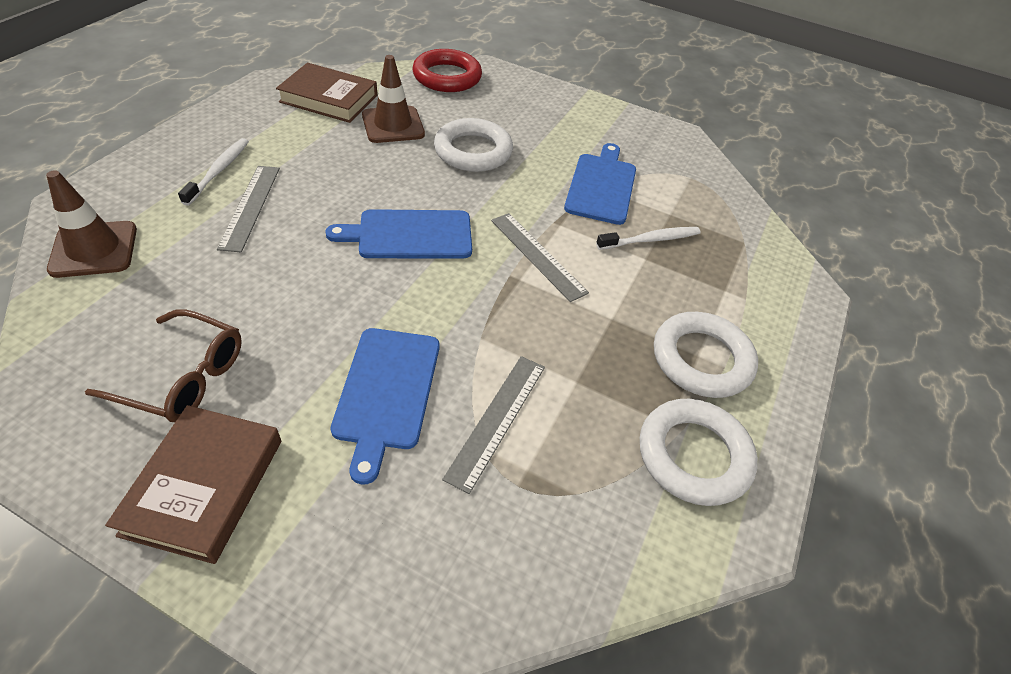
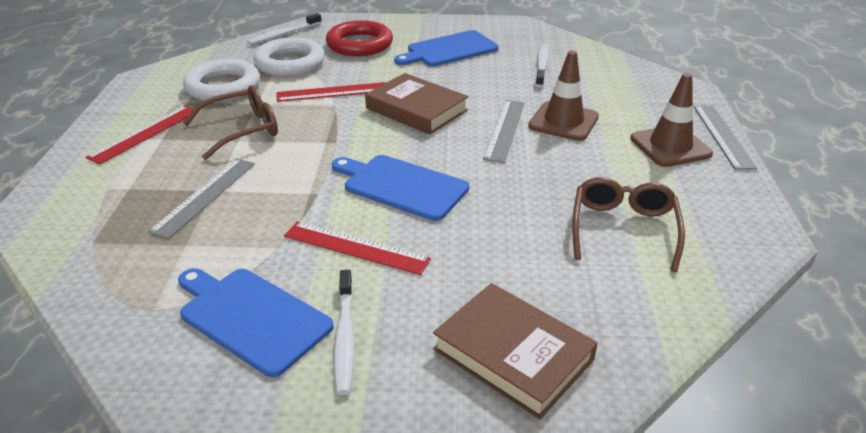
brown glasses: [85,309,242,422] = 1 -> [183,85,278,160] [572,177,685,272] = 2
red ruler: none = 0 -> [86,106,193,164] [276,82,386,102] [284,221,431,275] = 3
white ring: [434,118,513,172] [640,399,758,506] [654,312,758,398] = 3 -> [183,59,260,102] [253,37,325,76] = 2
white toothbrush: [178,138,249,206] [596,227,701,250] = 2 -> [247,13,322,45] [334,270,355,395] [535,44,549,87] = 3

